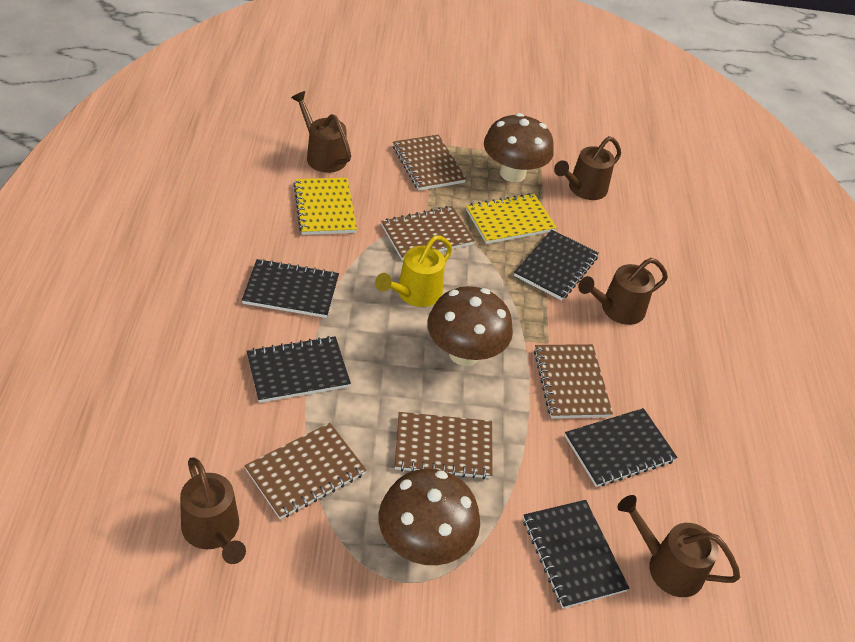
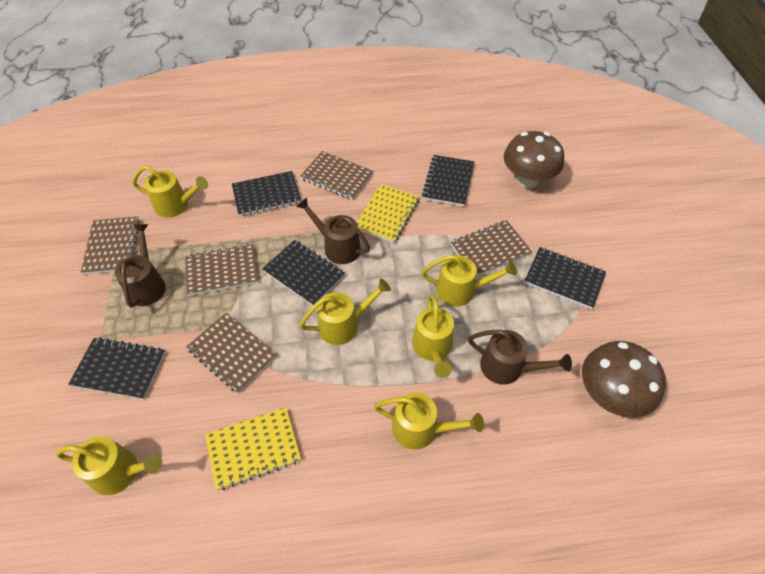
brown mushroom: [379,469,480,565] [427,286,513,366] [484,113,554,182] = 3 -> [504,131,564,188] [582,341,666,418] = 2
brown watering can: [180,457,246,564] [291,91,351,173] [554,136,621,200] [578,258,668,325] [617,495,740,597] = 5 -> [115,224,166,308] [296,197,370,264] [468,330,572,385] = 3
yellow watering can: [375,235,452,307] = 1 -> [56,436,162,495] [132,166,208,218] [300,279,391,345] [374,392,484,450] [412,294,454,378] [421,255,517,307] = 6

